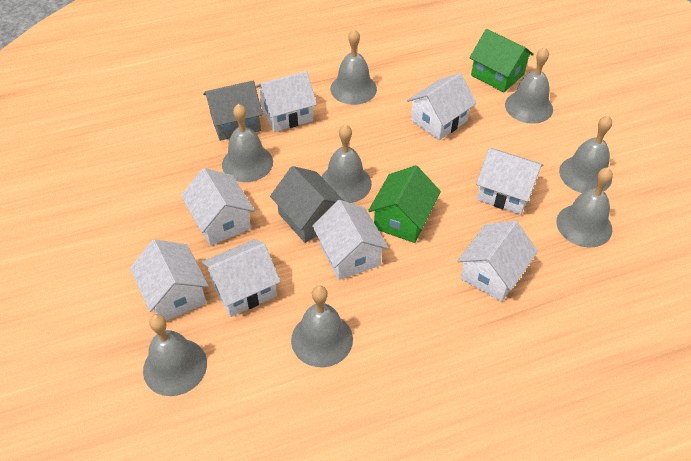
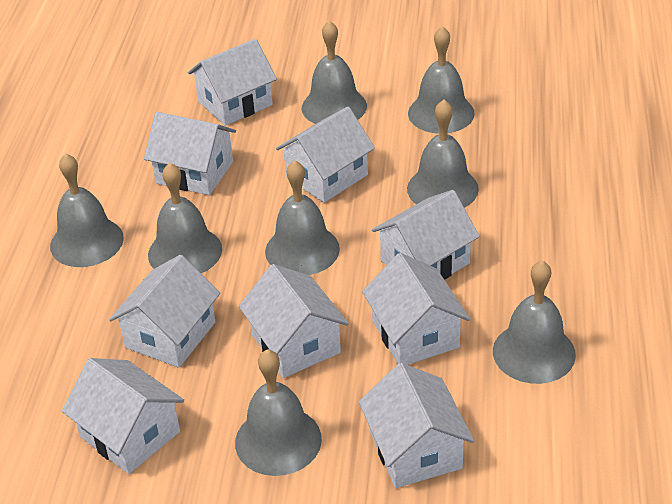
green house: [368,165,441,243] [469,29,534,92] = 2 -> none = 0
grey house: [203,81,263,141] [270,166,345,243] = 2 -> none = 0
white house: [130,239,209,321] [181,168,255,246] [202,239,280,317] [256,71,317,132] [312,200,389,280] [407,73,477,140] [457,220,538,302] [476,148,543,215] = 8 -> [62,358,184,474] [109,255,220,368] [144,112,236,195] [188,39,277,126] [239,264,349,378] [276,107,375,203] [359,363,474,488] [362,253,470,365] [372,190,480,280] = 9

